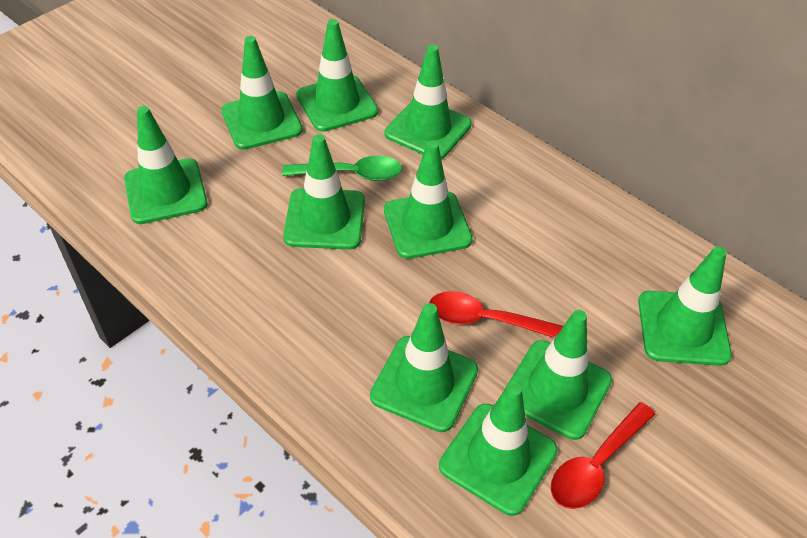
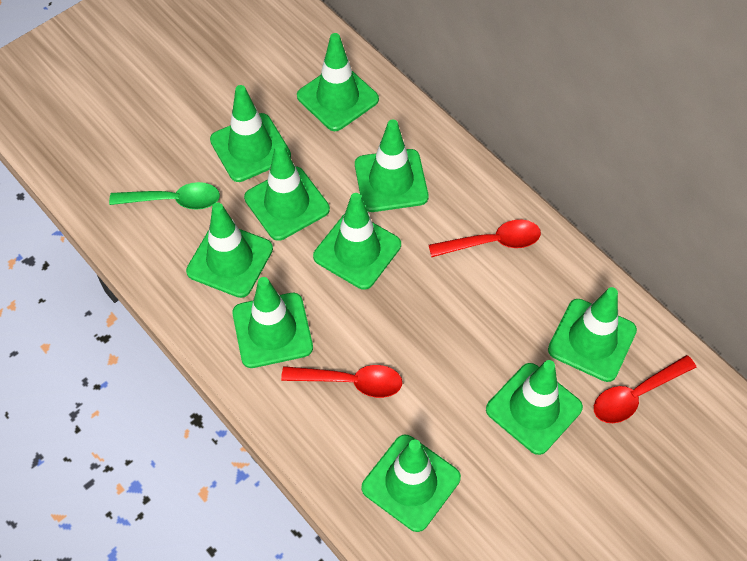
red spoon: [429,291,563,338] [551,402,655,509] = 2 -> [281,365,402,398] [429,220,541,257] [594,355,696,423] = 3

